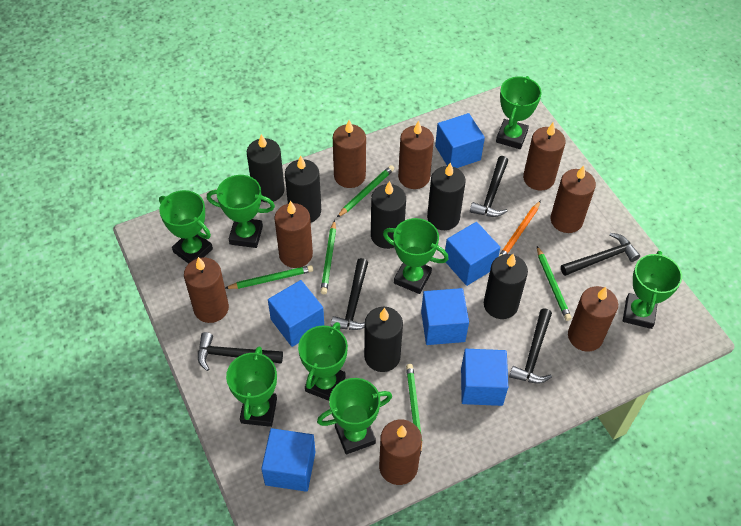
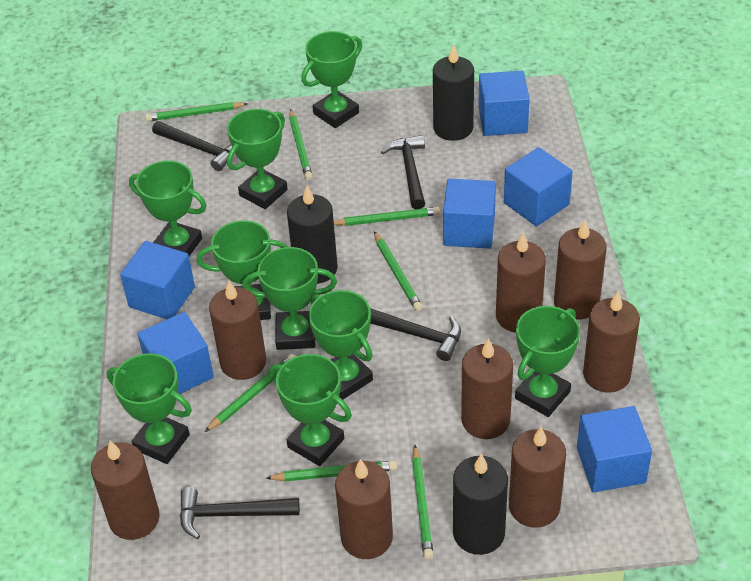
black candle: [247,134,285,203] [285,156,321,223] [364,307,403,372] [371,181,406,249] [427,162,465,230] [484,254,528,319] = 6 -> [287,186,338,284] [433,44,474,141] [453,454,508,555] = 3
black hammer: [198,332,283,371] [331,258,368,330] [470,156,508,217] [509,308,552,384] [561,233,640,276] = 5 -> [152,121,235,171] [180,487,300,539] [370,308,461,361] [381,135,425,209] = 4
green pencil: [225,265,313,289] [320,220,336,294] [337,165,394,217] [406,364,422,455] [537,246,572,321] = 5 -> [145,102,248,121] [205,354,296,432] [266,461,397,481] [289,109,312,180] [334,207,440,226] [374,231,423,311] [412,445,434,559] = 7
green trophy: [159,190,213,264] [207,175,275,248] [226,347,277,427] [298,322,348,401] [317,378,392,454] [383,218,449,294] [496,76,542,149] [623,251,682,329] = 8 -> [107,353,192,464] [129,161,207,256] [197,220,288,320] [227,109,288,209] [242,247,337,350] [270,354,352,466] [301,31,362,128] [309,290,373,400] [515,306,580,417] = 9
orange pencil: [498,200,541,257] = 1 -> none = 0

